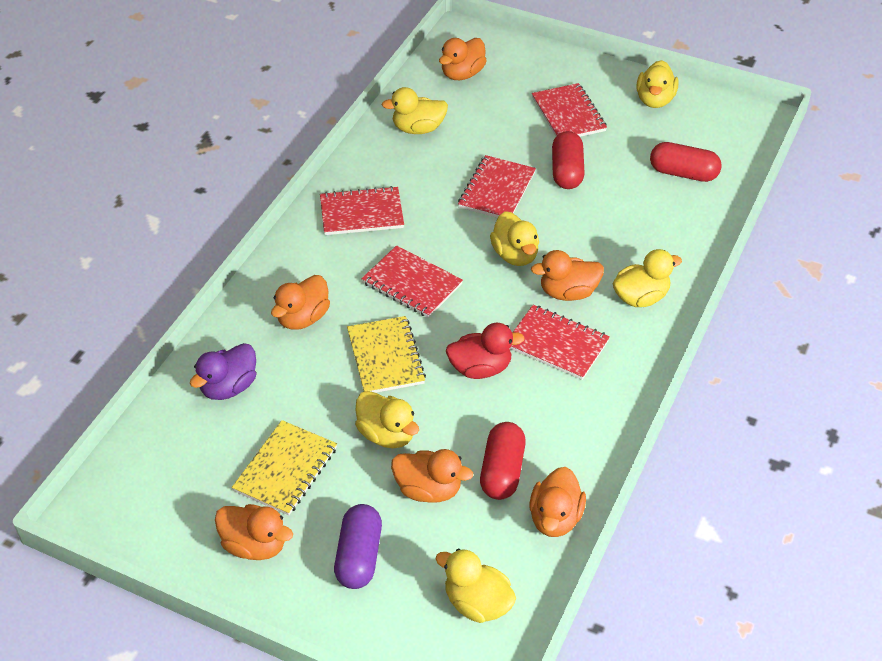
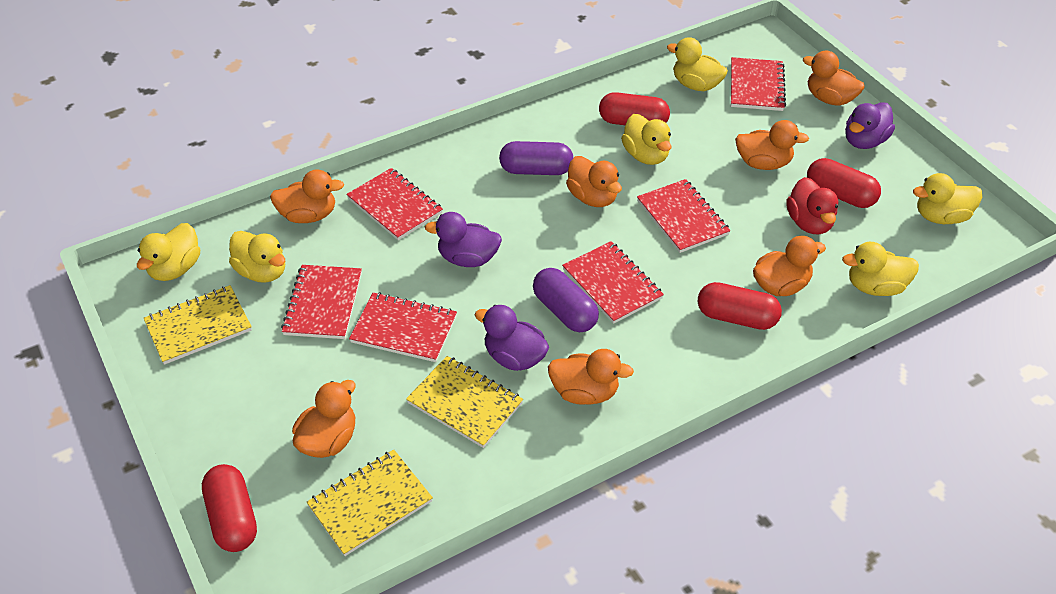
orange duck: [215,504,293,560] [271,275,330,330] [391,449,473,503] [439,38,487,80] [529,467,586,537] [531,250,604,301] = 6 -> [270,169,344,223] [292,380,356,458] [548,349,634,405] [566,156,622,207] [735,120,809,170] [753,236,826,296] [803,51,865,106] = 7
purple capsule: [334,504,382,589] = 1 -> [499,141,573,175] [533,268,599,332] = 2
purple duck: [190,343,256,400] = 1 -> [425,212,502,267] [475,305,549,371] [845,102,895,149] = 3
red capsule: [480,422,526,500] [552,131,585,189] [650,142,722,182] = 3 -> [202,464,257,552] [599,92,670,125] [698,282,782,330] [807,158,881,208] = 4
red notebook: [320,186,404,235] [361,245,463,318] [458,155,536,218] [510,305,610,380] [532,83,607,137] = 5 -> [281,265,362,339] [346,168,443,240] [349,292,457,362] [562,241,664,324] [637,179,731,253] [731,57,786,111] = 6
yellow notebook: [232,420,337,515] [347,316,426,393] = 2 -> [144,285,252,365] [307,449,433,556] [406,356,523,448] = 3

